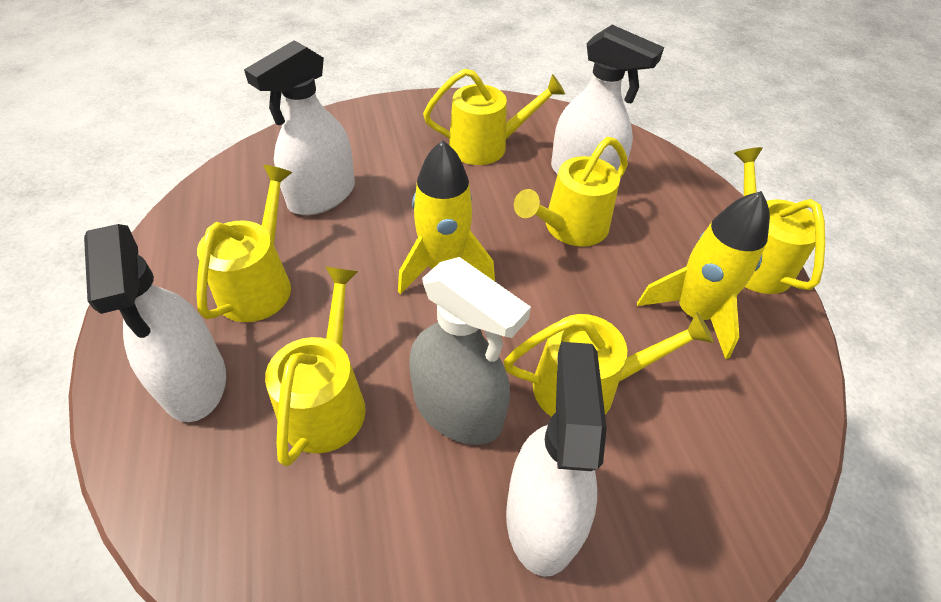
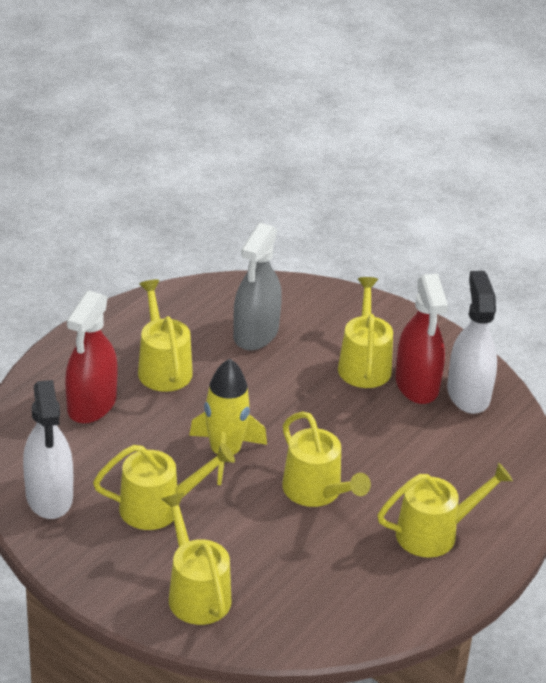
red spray bottle: none = 0 -> [65,290,118,423] [396,274,448,404] = 2
white spray bottle: [84,224,226,422] [244,40,355,215] [506,342,607,577] [551,25,664,180] = 4 -> [23,380,73,519] [447,271,497,414] = 2
yellow rocket: [398,140,495,294] [637,191,770,359] = 2 -> [189,359,267,485] = 1

